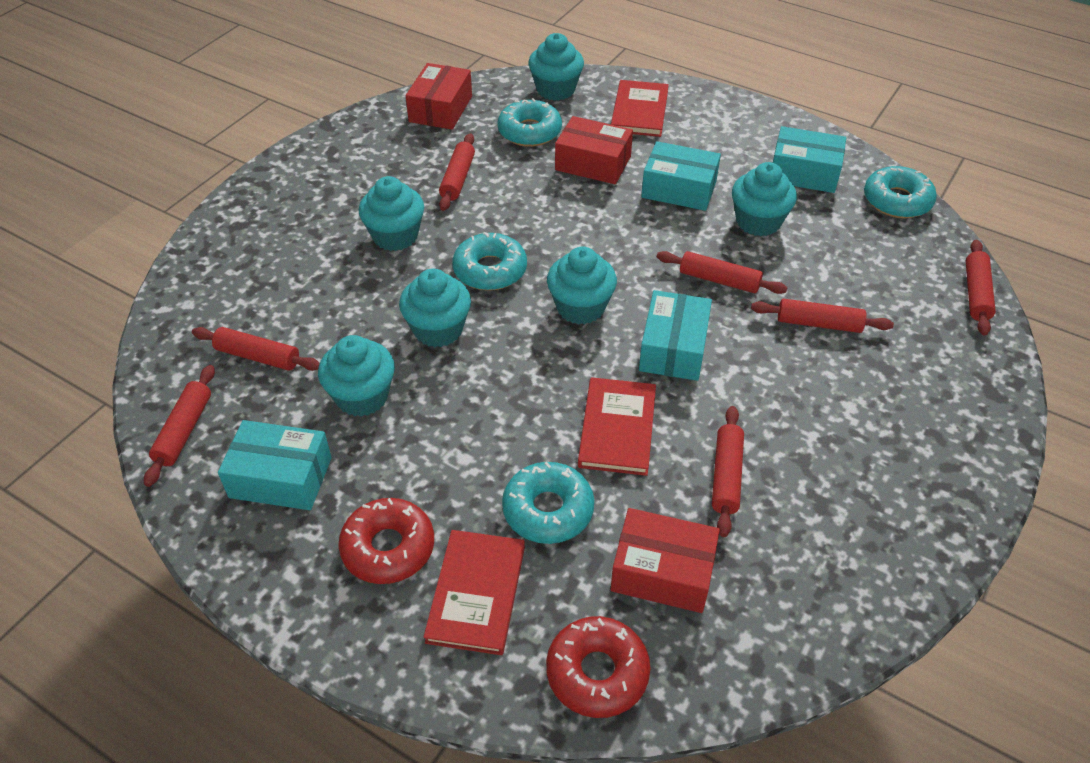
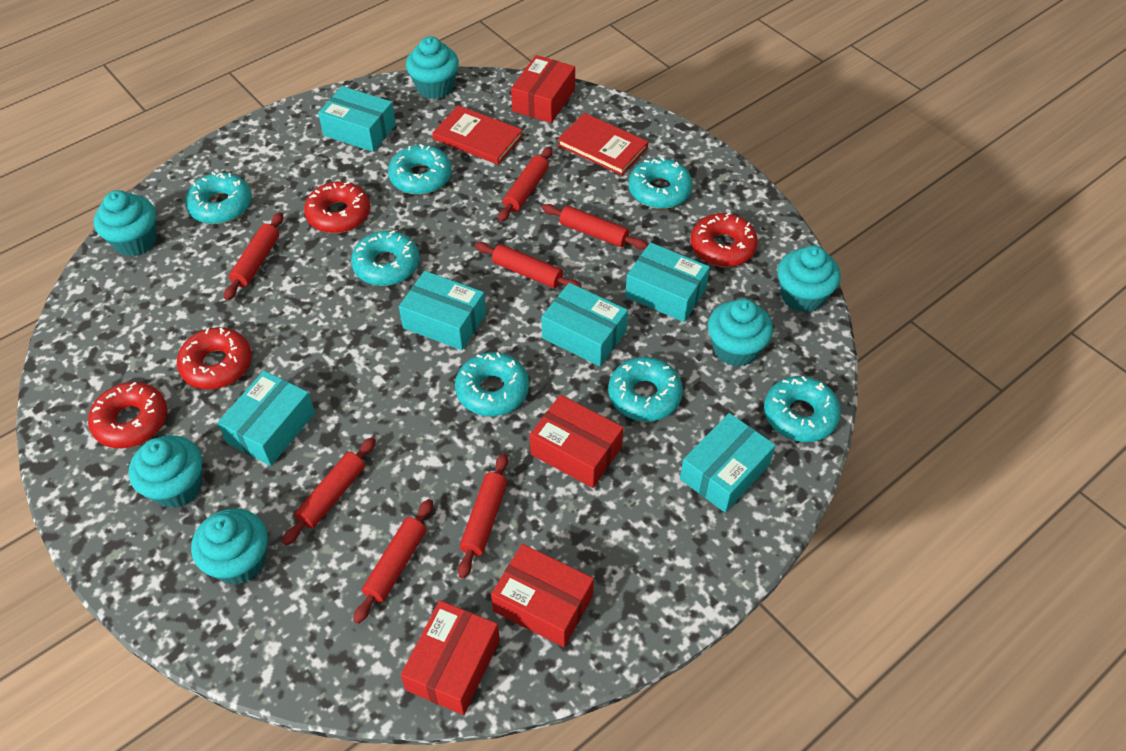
red book: [424,530,525,655] [578,377,656,476] [611,80,669,137] = 3 -> [432,105,523,165] [557,113,648,175] = 2
red box: [406,63,472,129] [555,116,633,184] [611,508,720,613] = 3 -> [401,600,500,715] [491,544,594,647] [511,55,575,123] [530,395,623,488] = 4
red donut: [338,498,434,584] [546,616,650,718] = 2 -> [88,382,167,448] [177,327,252,390] [304,181,370,233] [691,212,758,267] = 4
turquoise box: [218,420,332,510] [639,290,712,381] [641,141,721,211] [773,126,846,193] = 4 -> [217,371,315,466] [318,86,396,152] [399,271,486,350] [541,283,628,366] [625,242,710,322] [680,413,776,513] = 6
turquoise donut: [452,232,527,291] [497,98,562,147] [502,462,594,544] [864,166,937,218] = 4 -> [185,172,252,224] [351,231,419,286] [388,144,452,195] [455,352,529,416] [608,357,683,421] [629,157,693,209] [764,376,841,442] = 7

